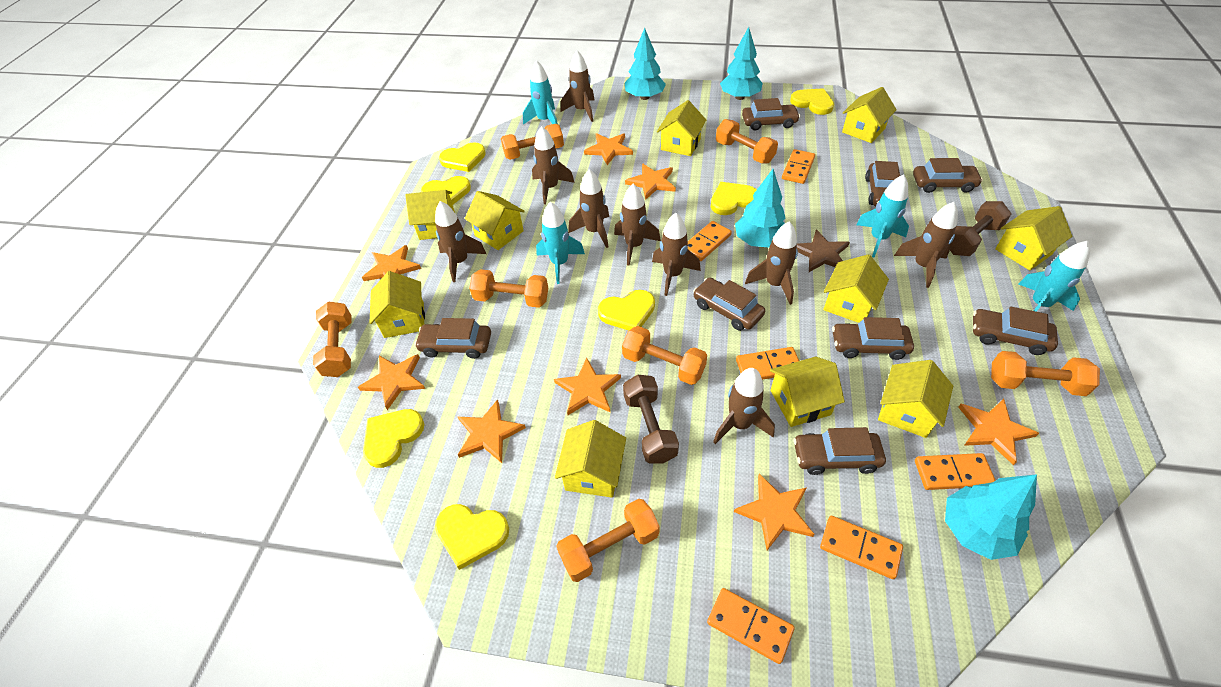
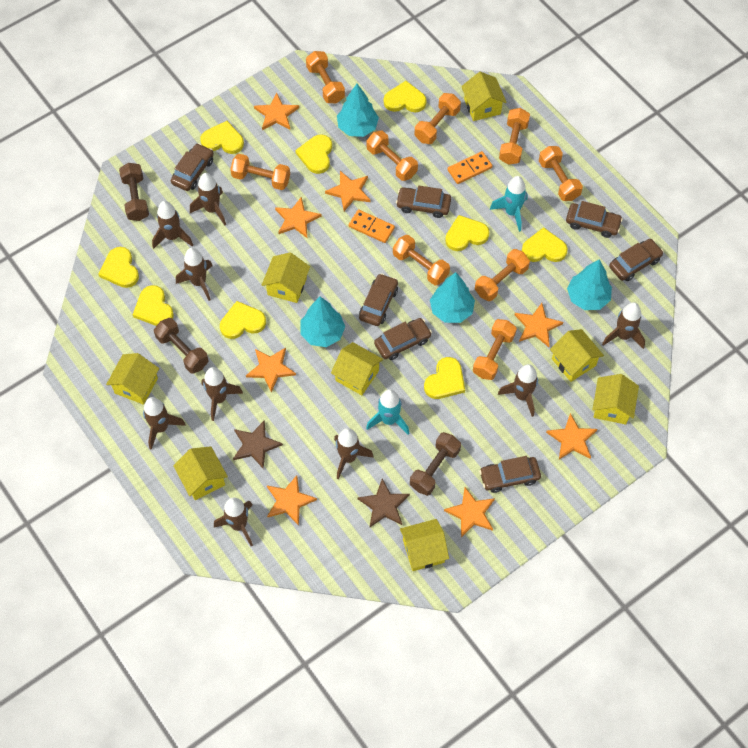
brown car: [415,318,491,359] [693,278,765,331] [742,98,800,131] [793,427,886,475] [832,317,914,360] [865,161,900,206] [913,158,983,193] [973,307,1058,355] = 8 -> [171,143,214,191] [359,273,398,326] [374,318,432,360] [396,186,451,218] [479,456,541,493] [566,201,623,238] [609,239,664,281] = 7
brown dumbbell: [623,375,679,464] [949,201,1011,256] = 2 -> [119,163,149,221] [154,318,209,374] [410,432,461,496] = 3
brown star: [797,229,850,272] = 1 -> [233,421,283,469] [357,479,410,527] = 2
orange domino: [688,221,732,261] [707,588,795,664] [736,347,799,380] [782,149,815,184] [820,516,903,579] [915,453,996,490] = 6 -> [349,209,395,243] [447,151,492,184] = 2
orange dumbbell: [313,301,351,377] [469,269,548,308] [501,124,564,160] [556,499,660,582] [622,326,707,385] [716,119,778,164] [991,351,1100,396] = 7 -> [230,154,290,190] [306,51,345,103] [367,131,418,181] [393,235,450,285] [414,93,461,144] [473,319,517,380] [475,249,530,301] [499,108,530,165] [539,146,583,201] = 9
turquoise rocket: [523,60,558,124] [536,202,585,284] [856,174,909,257] [1018,241,1090,312] = 4 -> [366,389,409,435] [490,176,528,232] = 2
yellow heart: [363,409,424,468] [421,176,471,205] [435,504,509,570] [439,142,486,172] [598,290,655,331] [711,182,757,215] [790,88,834,115] = 7 -> [99,247,139,288] [133,285,174,326] [200,121,244,154] [220,301,266,339] [295,134,332,174] [384,81,427,112] [424,357,465,399] [445,215,490,251] [522,227,568,262] = 9
yellow house: [369,271,425,338] [405,190,455,240] [465,191,525,250] [555,420,626,498] [657,100,706,156] [770,357,845,427] [823,254,889,323] [842,87,897,143] [878,360,953,438] [995,206,1072,270] = 10 -> [106,353,159,405] [173,446,228,500] [262,253,310,303] [331,342,383,395] [400,519,449,571] [461,72,507,121] [550,329,604,382] [592,374,639,425] = 8

